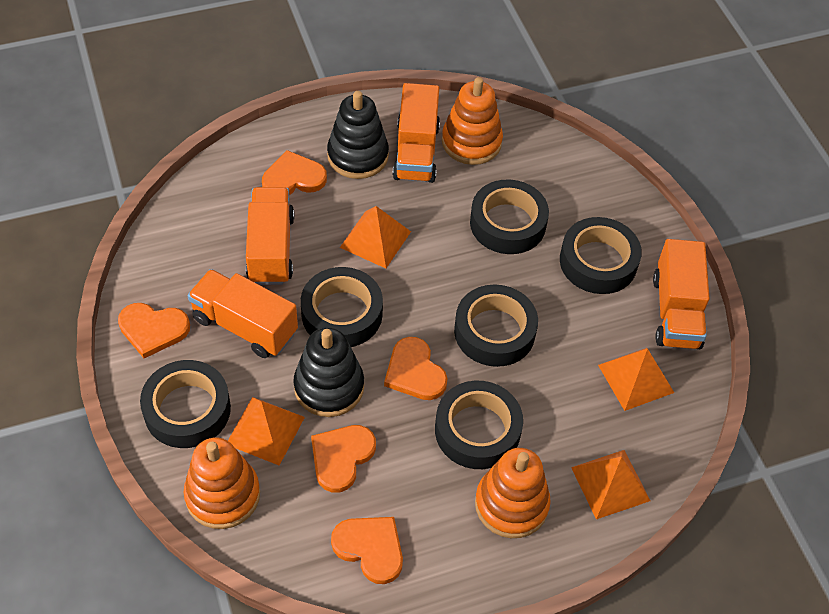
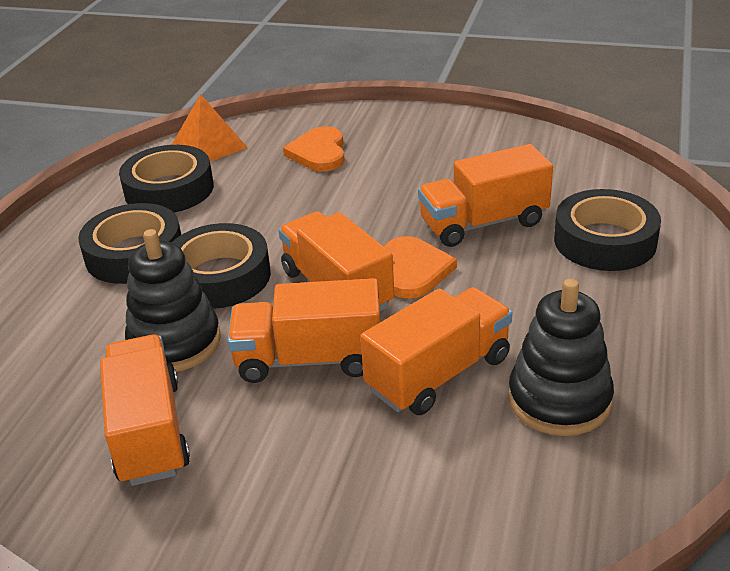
black tape: [140,360,231,448] [301,267,383,347] [435,381,523,469] [454,285,538,367] [470,179,549,254] [560,217,642,294] = 6 -> [78,203,181,284] [119,145,214,212] [172,223,271,309] [554,189,661,271] = 4
orange heart: [118,303,190,358] [262,150,327,195] [311,425,376,493] [331,517,403,584] [384,337,448,400] = 5 -> [283,126,345,172] [384,236,457,298] = 2
orange pyramid: [228,397,305,466] [340,206,411,268] [571,450,650,519] [598,348,674,411] = 4 -> [172,94,248,162] = 1
orange stacking toy: [184,438,260,529] [442,77,503,165] [475,448,551,538] = 3 -> none = 0
orange truck: [188,269,298,358] [246,187,294,285] [392,83,440,183] [653,239,710,349] = 4 -> [100,335,190,486] [227,278,380,383] [278,212,394,311] [360,287,512,415] [418,144,553,247] = 5

